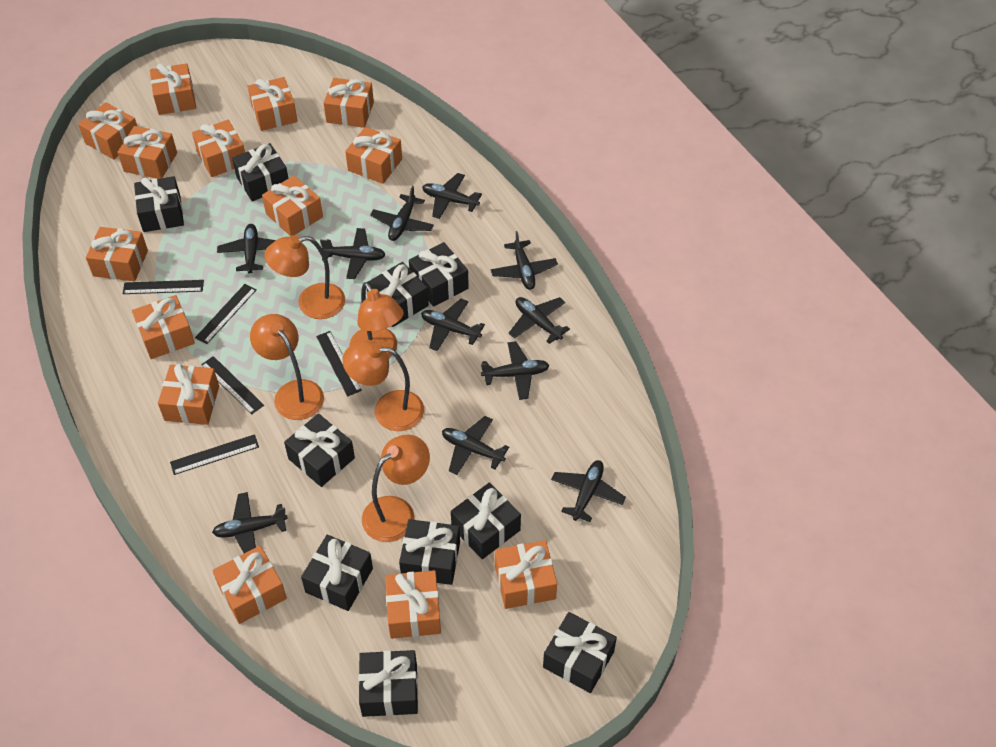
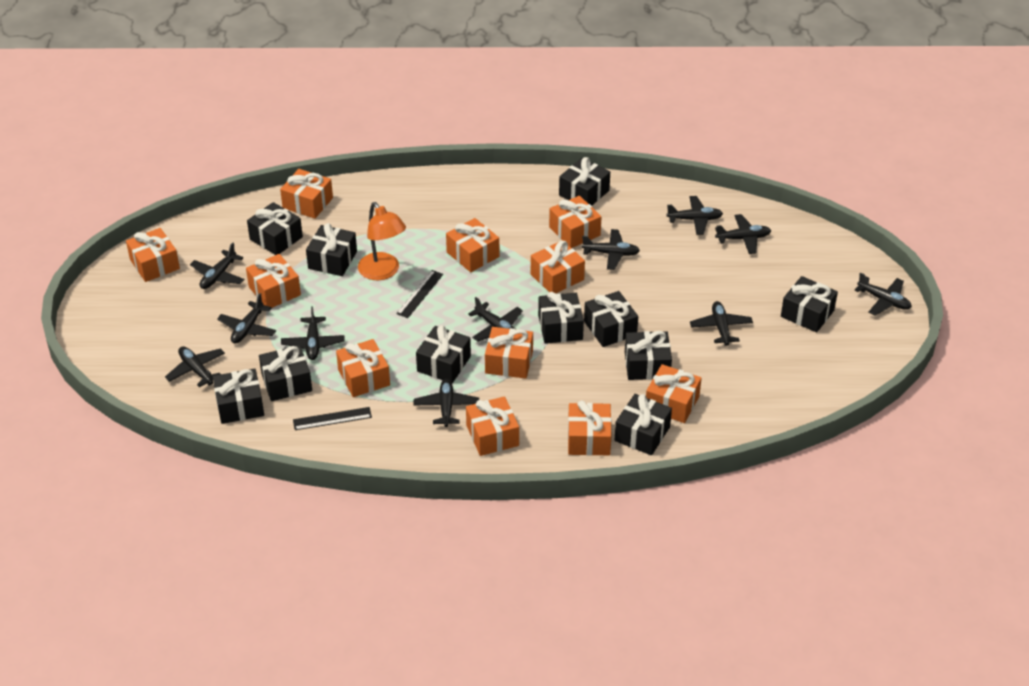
black gift: [134,176,184,232] [232,143,289,201] [284,414,355,487] [301,535,373,611] [358,650,418,717] [367,262,429,327] [399,519,460,585] [409,242,469,307] [451,483,521,559] [543,612,617,693] = 10 -> [213,368,264,424] [247,202,303,255] [259,345,312,401] [306,223,357,276] [416,325,471,383] [538,292,584,344] [559,157,610,206] [584,291,638,347] [615,394,672,455] [625,331,672,380] [781,276,838,333] = 11
black ruler: [123,280,204,294] [170,434,259,475] [195,284,257,344] [201,356,264,414] [316,331,362,396] = 5 -> [293,407,372,430] [396,270,443,318] = 2
orange gift: [78,102,137,160] [86,227,148,281] [117,126,177,179] [132,295,195,359] [150,63,196,115] [158,364,219,425] [192,120,245,177] [213,546,287,624] [248,77,298,131] [262,176,323,236] [324,78,374,128] [345,127,402,184] [385,570,441,639] [495,540,557,609] = 14 -> [126,228,180,282] [246,254,301,308] [280,169,333,219] [336,339,390,397] [446,218,499,272] [466,396,519,456] [485,327,533,379] [531,240,585,293] [549,196,601,248] [568,400,612,456] [646,364,702,423] = 11
orange lamp: [250,314,324,420] [264,235,345,319] [342,341,424,431] [349,282,404,359] [362,434,430,542] = 5 -> [358,202,406,280] = 1

